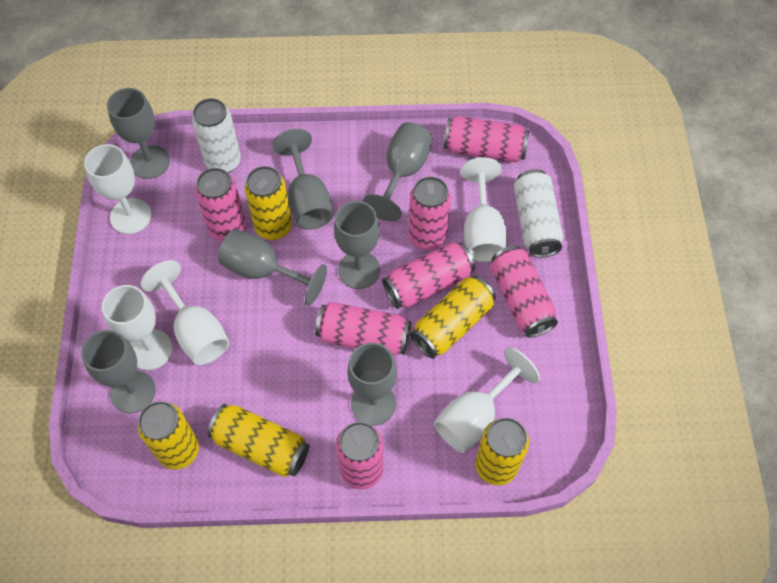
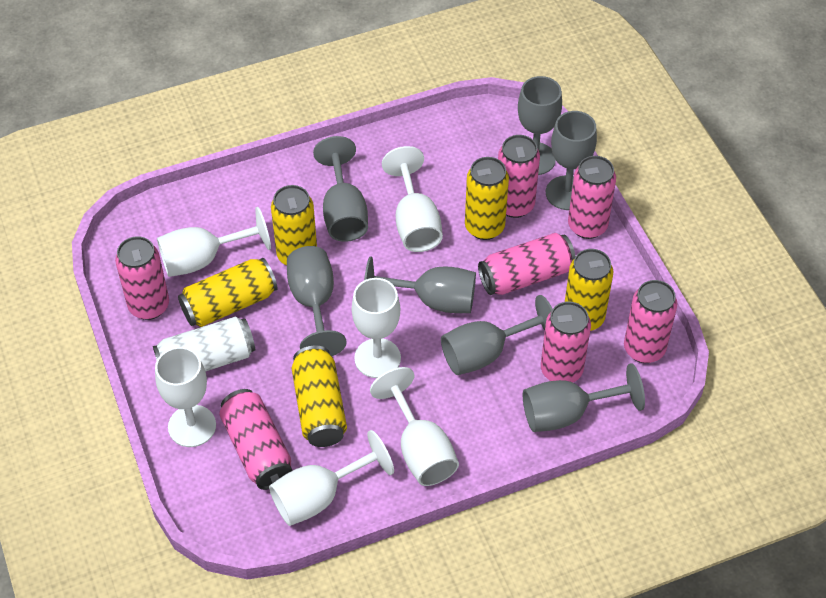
white can: [192,98,241,173] [514,169,563,258] = 2 -> [153,316,255,372] = 1
white goblet: [84,144,152,234] [102,285,173,370] [141,260,230,365] [434,347,540,453] [461,158,507,262] = 5 -> [155,347,216,447] [157,207,271,277] [269,430,394,526] [352,278,401,378] [370,367,459,486] [382,146,443,252] = 6

